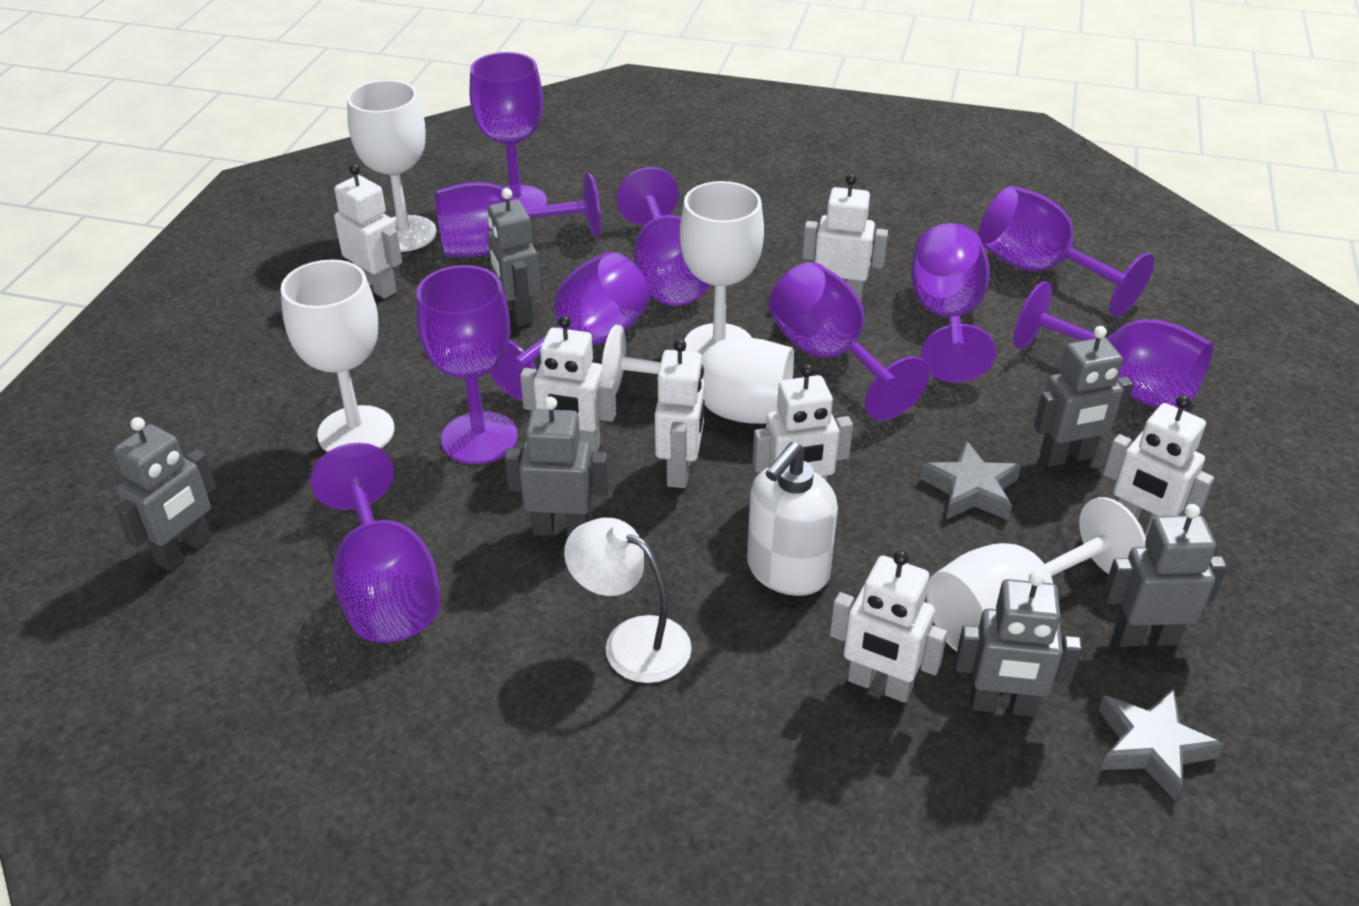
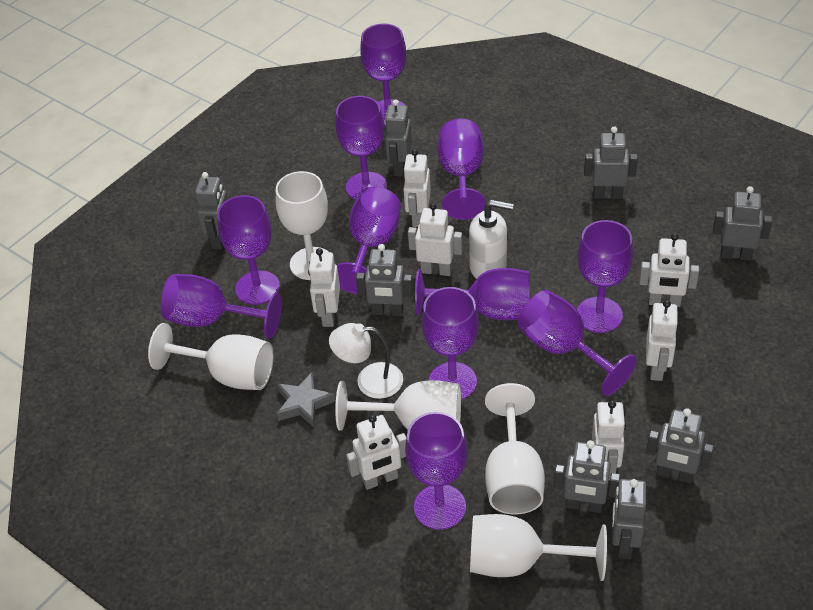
grey robot: [114,417,216,570] [487,188,540,327] [504,397,609,536] [955,571,1082,717] [1034,326,1133,467] [1103,504,1227,647] = 6 -> [195,172,228,249] [356,244,413,316] [384,99,412,177] [554,440,621,513] [584,126,638,199] [612,479,646,559] [646,408,714,483] [713,186,772,261] = 8
grey star: [920,441,1021,520] [1099,689,1224,801] = 2 -> [277,373,336,427] = 1
purple goblet: [310,443,441,643] [416,265,518,464] [435,173,601,257] [470,52,547,208] [489,252,650,401] [616,167,710,306] [769,262,929,421] [911,223,996,383] [978,186,1154,317] [1014,281,1214,411] = 10 -> [161,274,282,339] [217,195,280,305] [335,96,387,200] [337,187,401,294] [360,24,406,126] [405,412,468,530] [415,268,530,320] [422,287,479,400] [437,119,485,220] [518,290,637,396] [577,220,633,333] = 11

